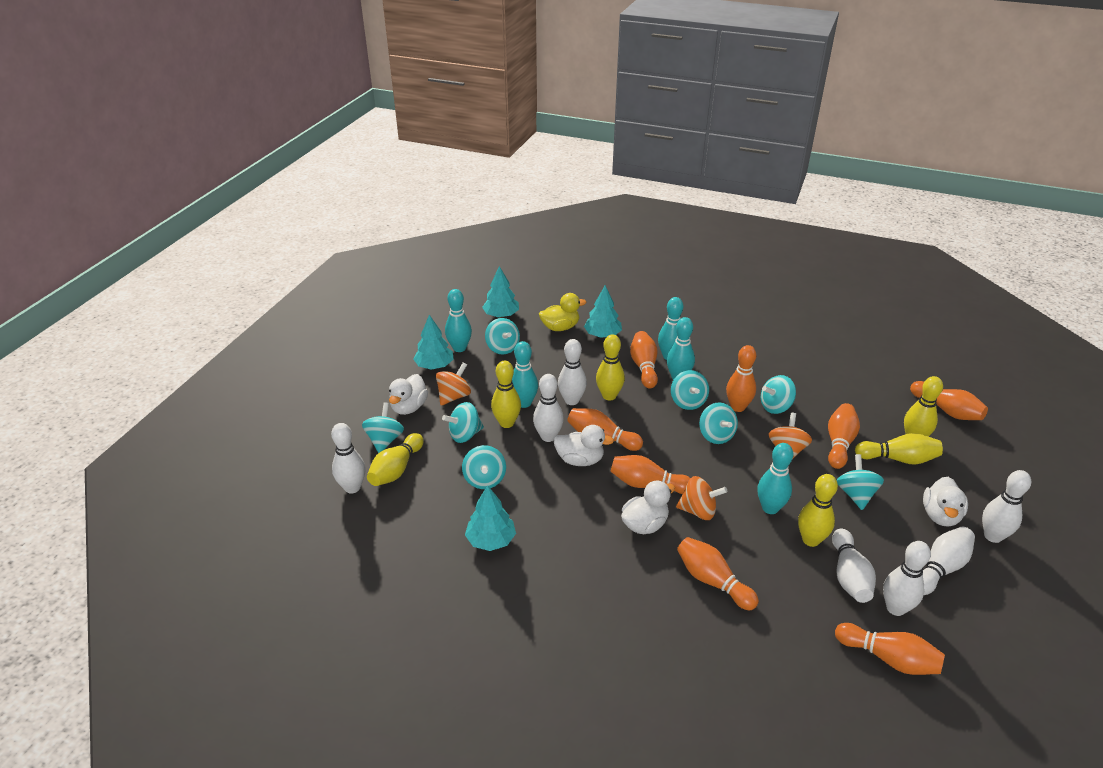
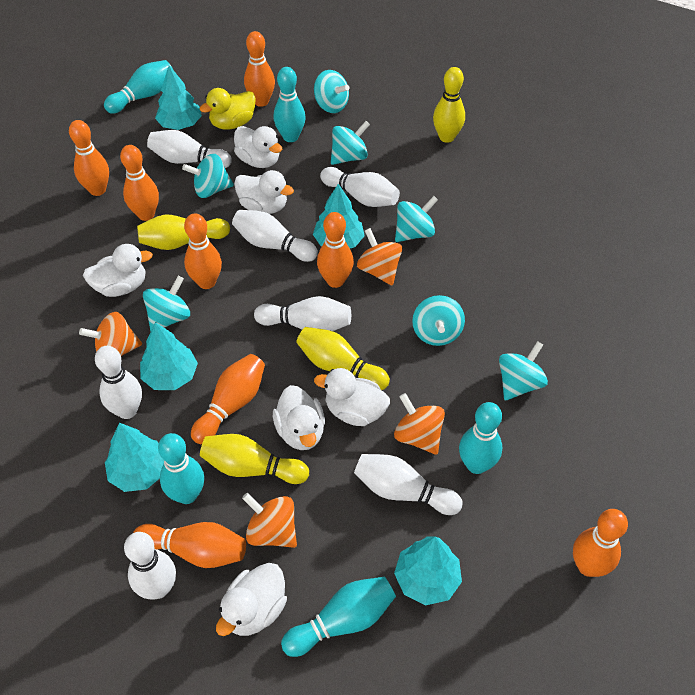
orange spinning top: [436,362,471,406] [676,476,727,520] [769,413,812,458] = 3 -> [79,312,142,356] [242,493,297,548] [357,228,402,286] [394,393,445,455] = 4
turquoise spinning top: [362,402,404,453] [442,402,484,443] [462,445,506,489] [485,318,520,355] [671,370,709,410] [699,402,738,444] [761,375,796,414] [837,454,884,510] = 8 -> [143,276,190,331] [182,154,234,198] [314,70,349,113] [331,121,370,165] [395,196,438,242] [412,295,465,346] [499,341,548,400] = 7
turquoise tree: [413,315,454,370] [465,485,516,551] [482,266,519,318] [584,285,622,338] = 4 -> [105,423,164,492] [140,322,198,390] [155,65,202,130] [313,184,365,248] [394,536,462,605] = 5
white duck: [389,374,428,415] [554,425,614,466] [621,481,675,534] [923,477,968,526] = 4 -> [83,244,153,297] [216,563,287,636] [234,126,282,168] [234,170,294,214] [273,385,325,450] [314,368,390,426] = 6
yellow bowling pin: [367,433,424,486] [491,361,521,428] [596,334,625,401] [798,474,838,547] [855,433,943,465] [904,376,943,437] = 6 -> [137,215,230,250] [200,434,309,484] [296,327,390,390] [433,67,465,143] = 4

